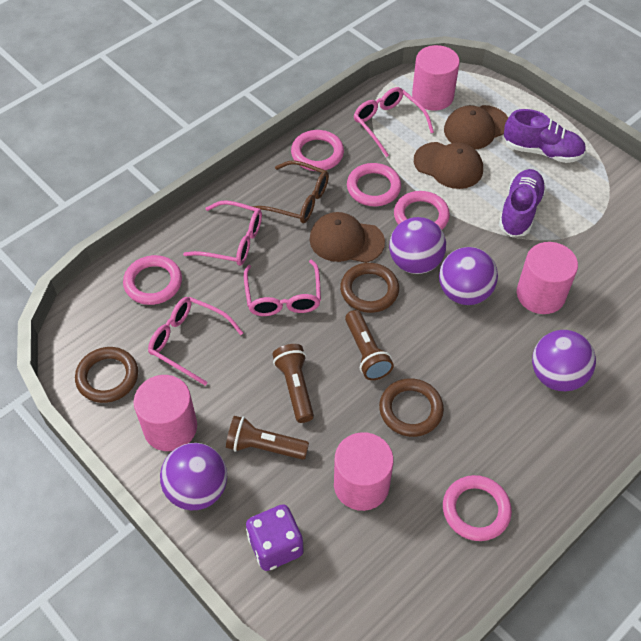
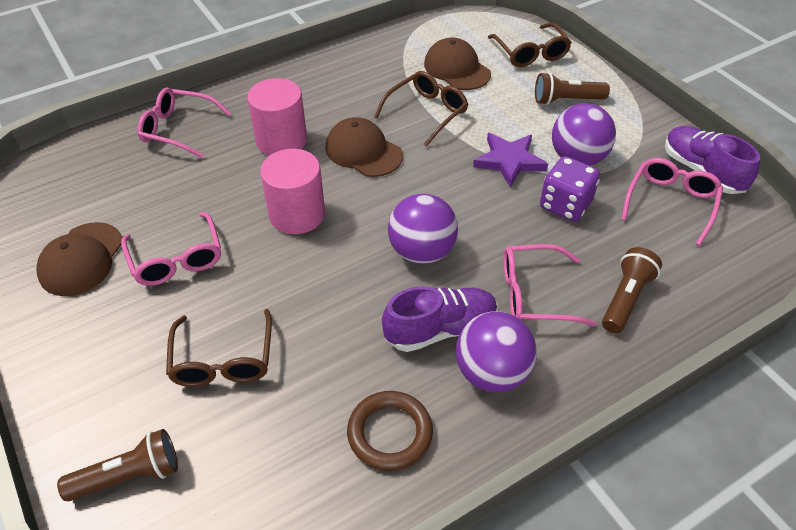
brown glasses: [252,161,329,223] = 1 -> [166,309,272,387] [374,71,468,147] [488,23,572,67] = 3
brown ring: [75,347,138,403] [340,263,399,313] [379,378,444,437] = 3 -> [347,391,433,471] = 1
pink cylinder: [134,375,197,451] [334,432,394,511] [412,45,460,111] [517,242,578,314] = 4 -> [247,78,307,156] [260,149,325,234] = 2
pink ring: [123,255,182,305] [291,130,344,171] [347,163,401,206] [394,191,450,230] [443,475,512,541] = 5 -> none = 0
purple ball: [160,443,227,510] [389,217,446,274] [439,247,498,305] [532,330,596,391] = 4 -> [388,194,458,264] [456,311,537,392] [552,103,616,166] = 3
purple star: none = 0 -> [473,133,548,188] = 1

